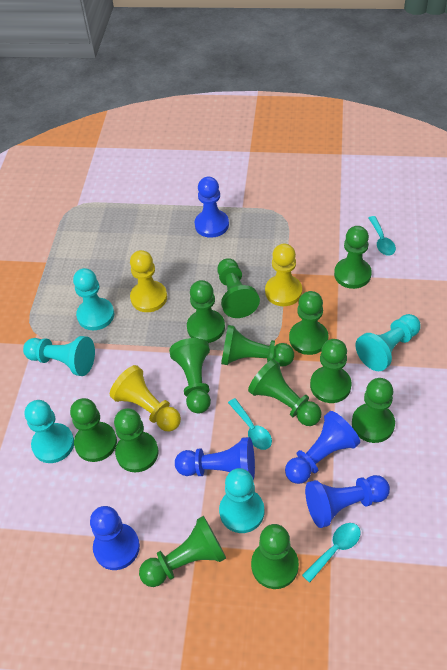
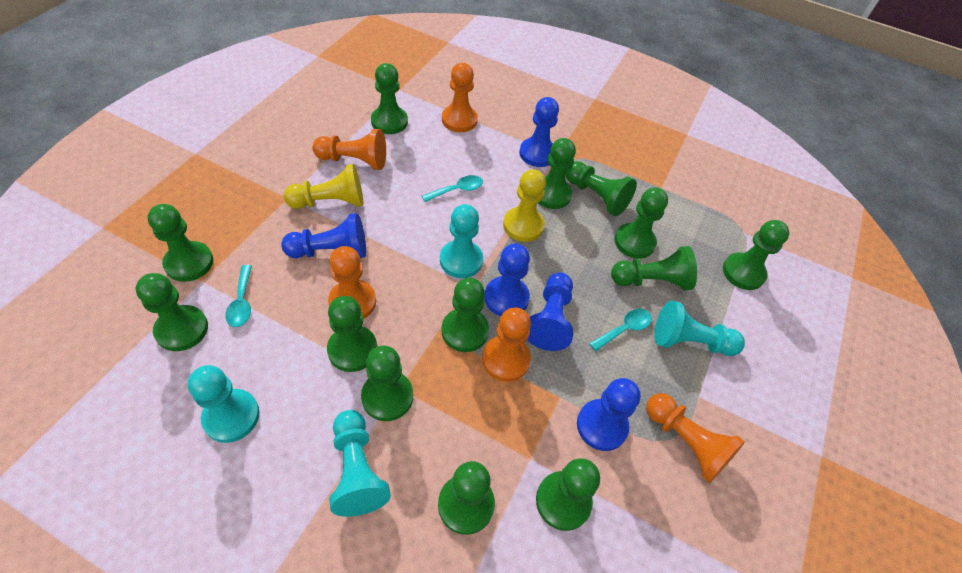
orange pawn: none = 0 -> [312,129,386,170] [328,246,376,319] [442,63,478,132] [482,307,531,382] [646,393,745,483] = 5
turquoise pawn: [23,336,95,376] [25,400,74,463] [73,268,114,330] [219,468,264,533] [356,314,420,371] = 5 -> [188,365,260,443] [329,410,391,517] [440,204,483,278] [654,300,745,356] = 4
yellow pawn: [110,365,181,431] [130,250,167,312] [265,244,302,306] = 3 -> [284,164,363,209] [503,169,546,242] = 2

